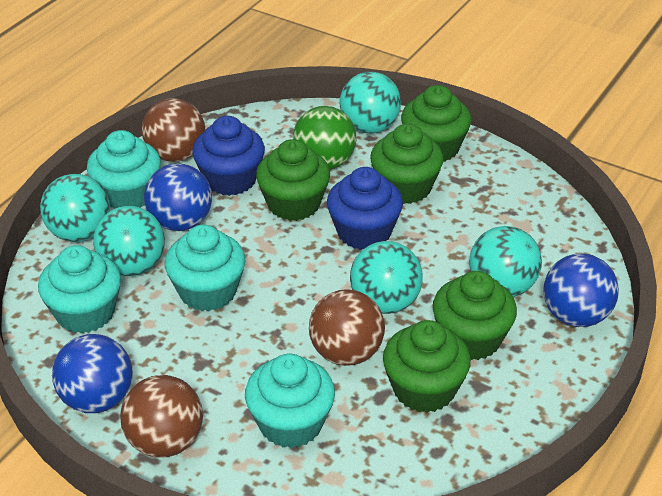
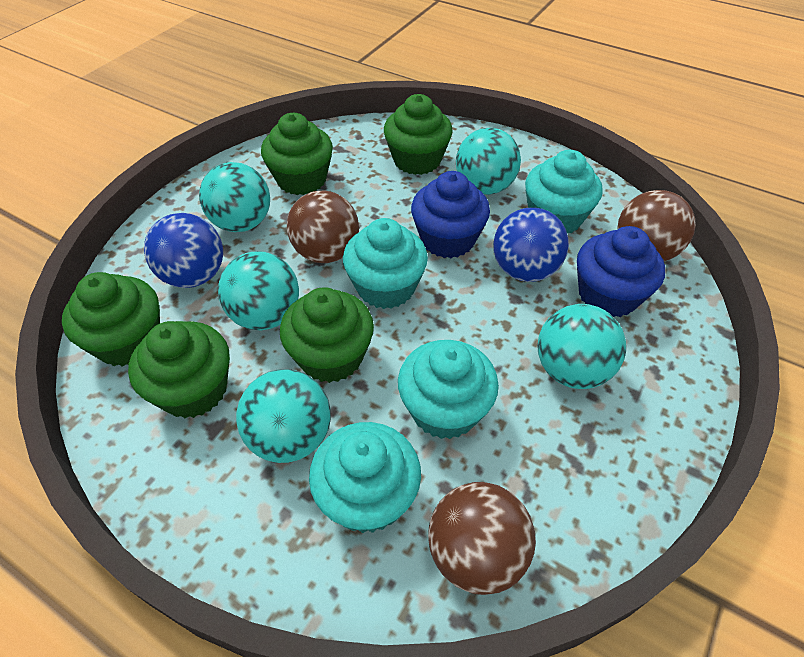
blue ball: [52,334,133,413] [144,163,212,231] [543,253,619,327] = 3 -> [144,213,223,288] [493,207,569,282] = 2
green ball: [293,106,357,170] = 1 -> none = 0

